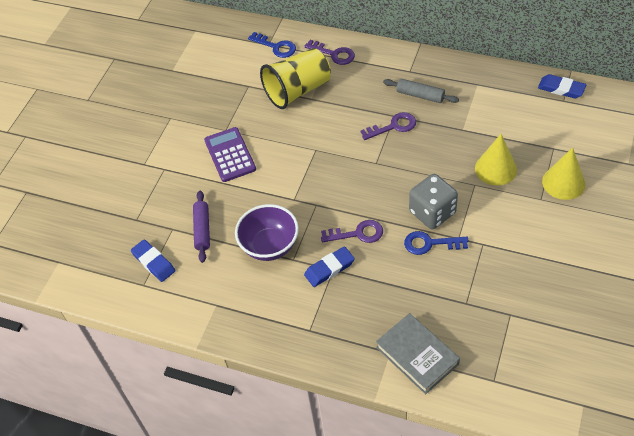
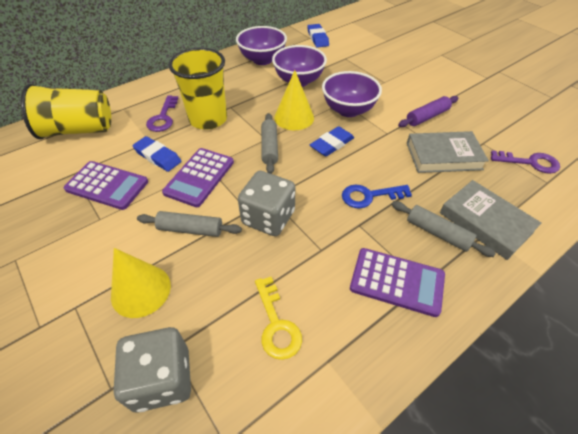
blue key: [248,32,296,58] [404,231,469,255] = 2 -> [342,184,412,209] = 1
grey book: [376,313,460,394] = 1 -> [407,131,489,173] [440,180,542,260] = 2
grey dice: [409,174,458,229] = 1 -> [114,327,191,413] [238,171,295,236] = 2
grey rolling pin: [383,78,459,103] = 1 -> [137,211,242,237] [261,113,278,174] [391,201,496,257] = 3
purple bowl: [235,204,299,261] = 1 -> [236,26,287,65] [272,45,327,87] [322,71,382,117] = 3
purple calculator: [204,127,256,182] = 1 -> [64,161,148,210] [162,148,234,207] [350,248,445,317] = 3
purple key: [304,40,355,65] [321,220,383,243] [360,112,416,140] = 3 -> [146,95,178,132] [491,151,560,174] = 2
yellow cup: [260,48,331,109] = 1 -> [21,84,111,139] [169,48,227,130] = 2
yellow key: none = 0 -> [255,277,302,360] = 1

